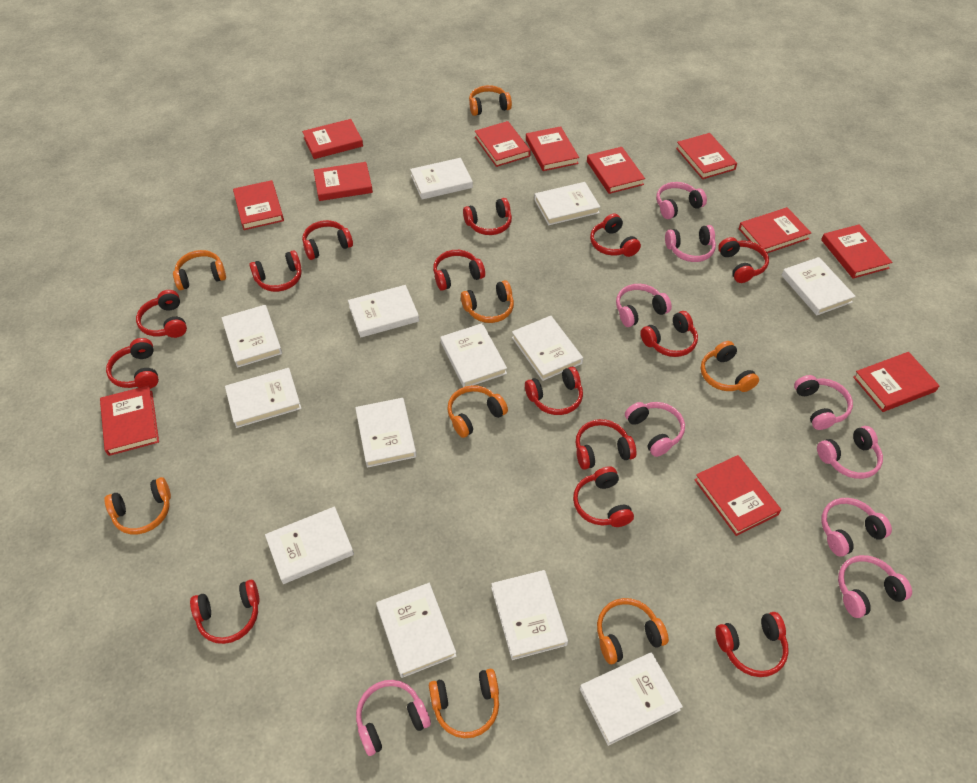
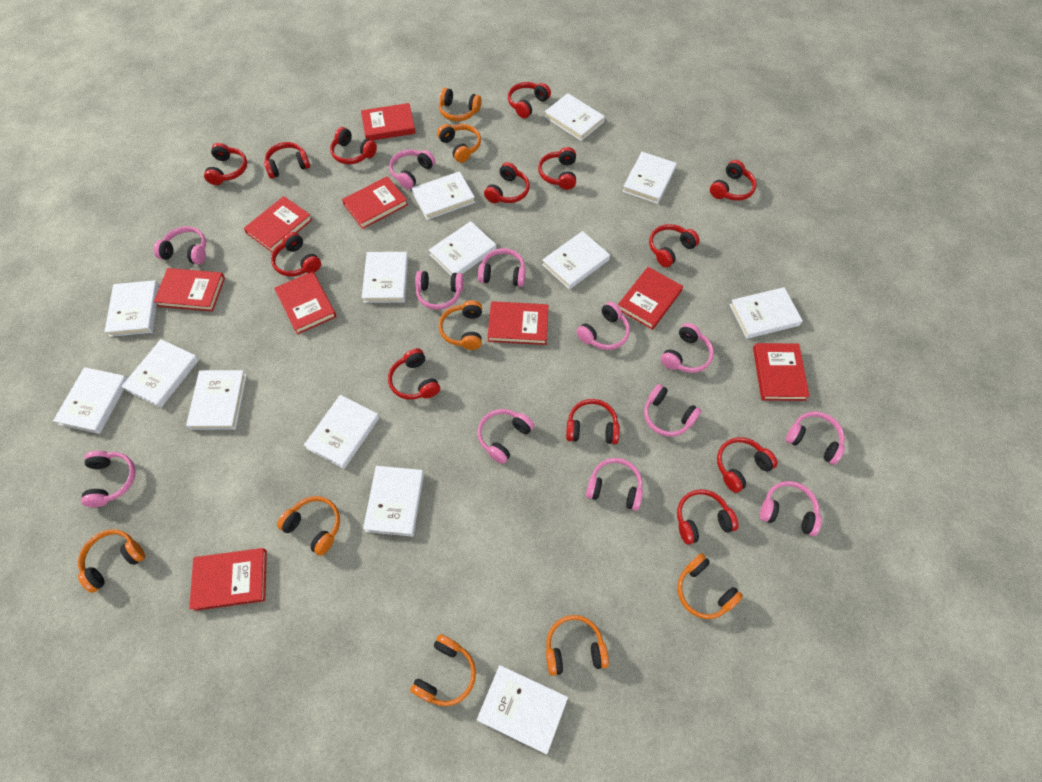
pink headphones: [356,680,431,756] [616,284,672,327] [625,402,685,457] [656,182,707,219] [665,225,716,262] [794,375,853,430] [817,426,883,479] [821,498,892,557] [838,555,912,618] = 9 -> [81,451,136,507] [154,226,206,265] [389,149,435,189] [415,271,463,310] [478,248,525,287] [478,409,534,464] [577,302,630,350] [586,458,643,511] [644,384,701,437] [661,323,714,373] [760,481,822,536] [786,411,845,465] = 12
red book: [100,385,159,456] [233,180,284,230] [302,119,363,159] [314,162,373,201] [475,121,531,167] [526,126,579,171] [587,147,645,194] [676,133,737,179] [694,455,781,536] [739,207,811,253] [821,224,892,278] [853,352,940,412] = 12 -> [154,268,225,311] [189,548,267,611] [244,196,312,253] [274,271,337,335] [342,176,408,229] [361,103,416,141] [488,301,549,345] [618,267,683,330] [753,343,810,401] = 9
red headphones: [106,338,159,389] [136,290,187,338] [190,580,260,644] [249,250,302,292] [302,220,353,260] [433,250,485,291] [463,198,512,235] [525,367,583,415] [573,466,634,527] [575,419,636,470] [590,214,641,257] [640,311,698,357] [715,612,789,677] [718,237,769,283] = 14 -> [204,143,247,185] [264,142,310,178] [271,232,321,277] [330,127,377,164] [388,348,440,400] [484,162,530,203] [508,82,551,118] [538,147,576,190] [566,399,620,444] [649,224,700,267] [677,489,739,545] [710,160,756,201] [717,437,778,493] = 13
white book: [221,305,282,368] [225,368,302,428] [265,506,354,584] [348,285,419,338] [355,398,417,468] [376,583,456,678] [410,158,473,200] [440,323,507,387] [491,570,568,660] [512,316,583,381] [534,182,600,225] [580,652,683,746] [781,257,856,315] = 13 -> [53,367,128,434] [104,280,159,337] [121,339,199,408] [186,370,247,430] [304,395,379,469] [362,252,408,303] [363,466,424,537] [412,171,475,220] [429,221,497,276] [477,665,568,754] [542,231,610,290] [545,93,605,141] [622,152,677,204] [730,287,803,339] = 14

